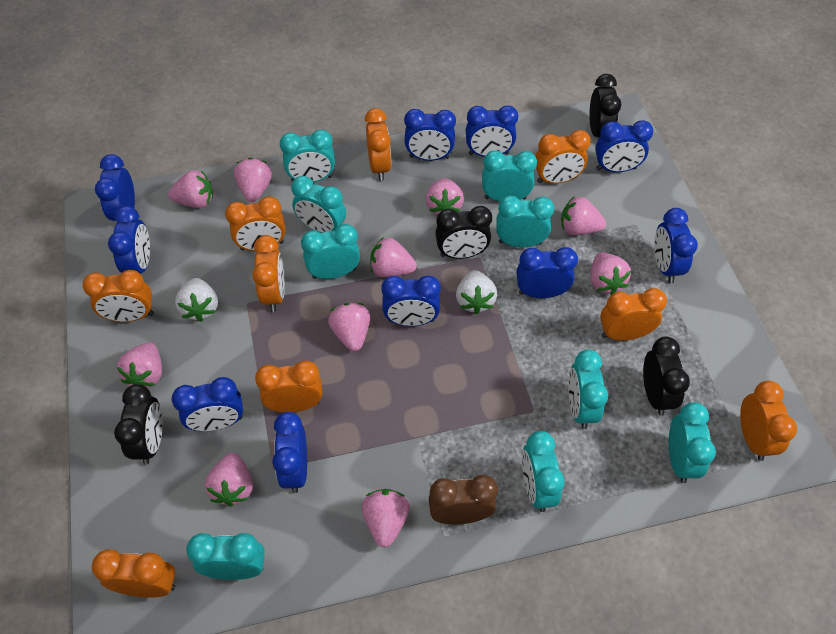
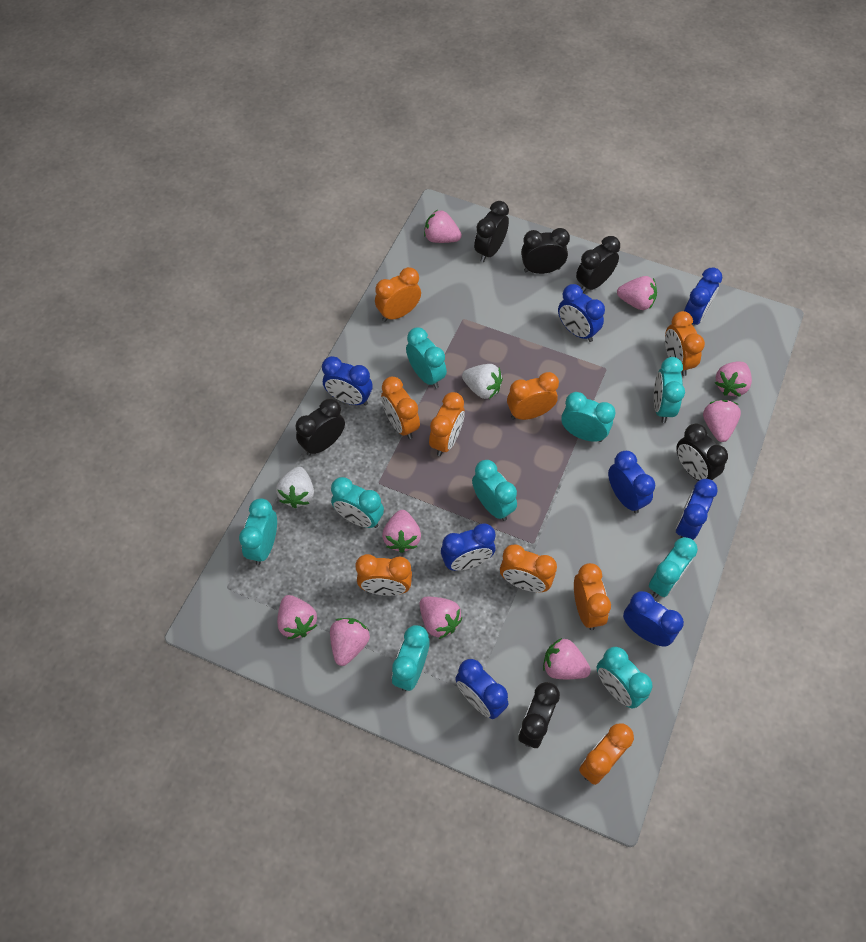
black clock: [114,384,163,465] [435,206,492,259] [589,74,621,138] [643,337,690,416] = 4 -> [295,399,345,456] [474,201,509,262] [518,682,560,748] [521,228,570,274] [576,236,620,293] [676,424,728,481] = 6
blue clock: [95,154,135,221] [108,206,150,274] [172,377,243,431] [272,412,307,493] [381,275,441,326] [404,109,456,161] [466,105,518,157] [517,247,578,298] [595,120,653,172] [654,208,698,283] = 10 -> [322,356,373,406] [441,523,495,571] [455,659,508,719] [558,284,605,342] [608,451,655,514] [623,591,684,646] [676,479,718,540] [684,267,722,325] = 8
brown clock: [429,475,498,524] = 1 -> none = 0
pink strawberry: [117,342,162,388] [168,170,213,208] [205,453,253,507] [234,158,272,202] [328,303,370,351] [361,489,410,548] [370,237,417,277] [426,178,464,215] [561,197,606,235] [590,253,631,295] = 10 -> [277,595,317,639] [330,618,370,666] [382,510,421,553] [419,597,462,639] [424,210,462,243] [543,638,591,679] [617,276,657,310] [703,400,741,442] [715,361,752,397] = 9

